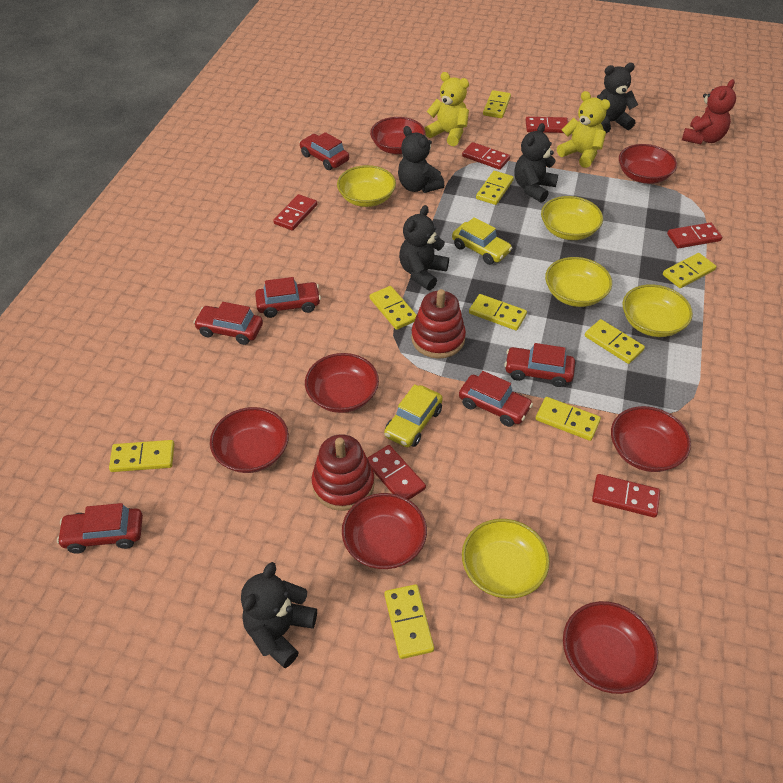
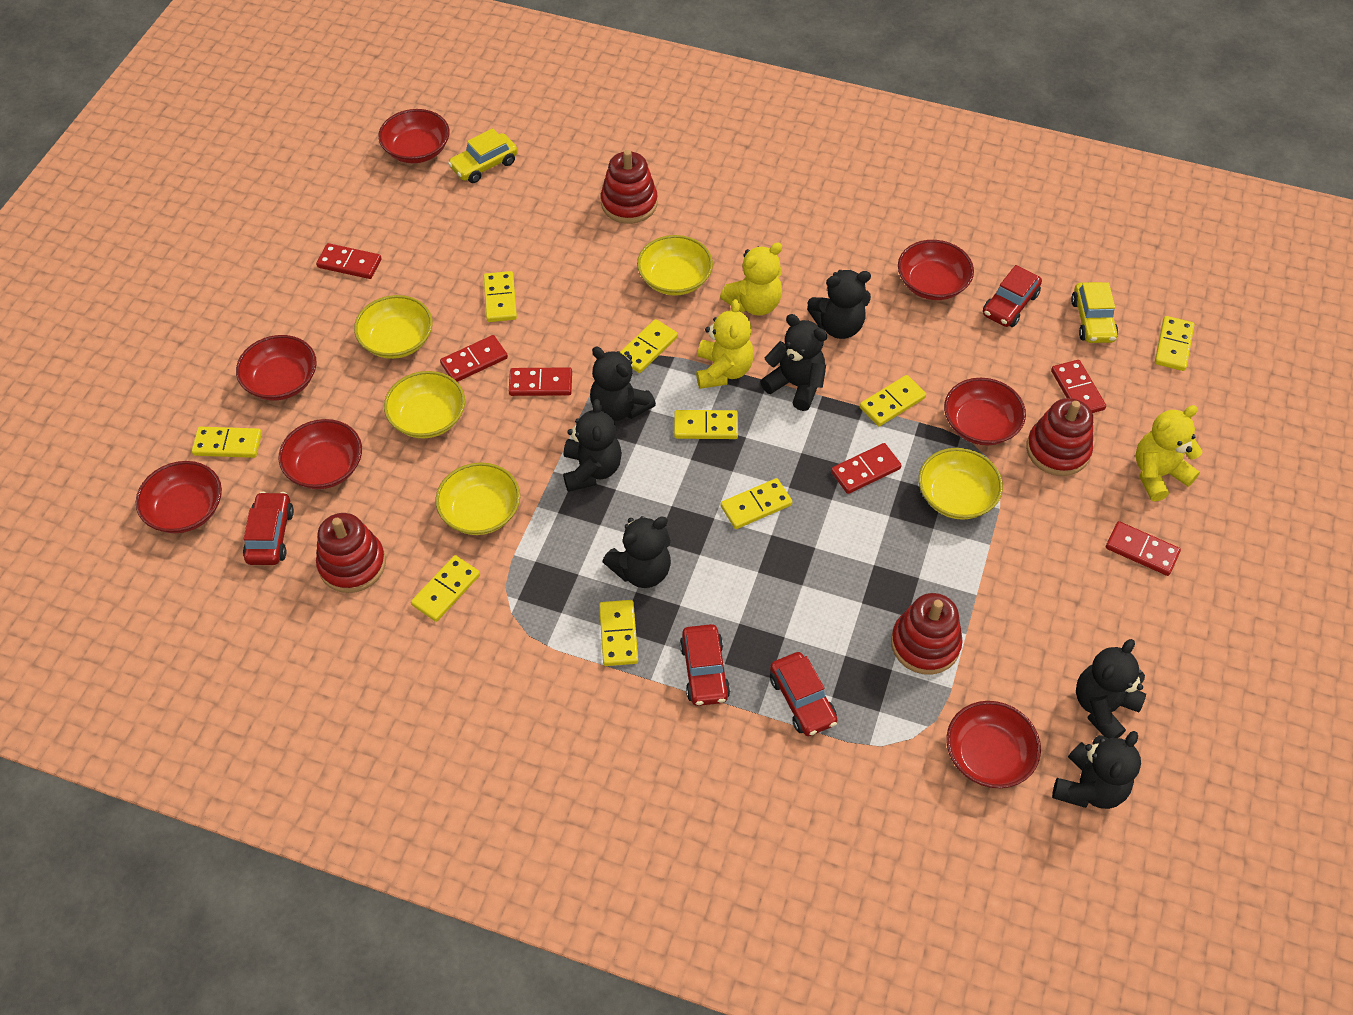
black teddy bear: [241,562,317,668] [398,126,444,193] [399,205,449,290] [515,123,558,203] [597,63,638,133] = 5 -> [563,399,622,492] [590,347,656,421] [603,516,671,588] [760,314,827,411] [807,270,871,339] [1052,731,1141,809] [1076,639,1146,738] = 7
red car: [57,503,143,553] [193,302,263,345] [255,277,321,318] [299,132,349,170] [459,371,533,427] [504,343,575,387] = 6 -> [243,492,294,565] [680,624,730,706] [770,652,837,736] [983,265,1042,327] = 4
red stacking toy: [312,434,375,511] [411,289,466,359] = 2 -> [316,513,386,593] [601,150,657,224] [891,593,963,675] [1026,398,1093,476] = 4
red teddy bear: [682,79,736,144] = 1 -> none = 0
yellow teddy bear: [425,72,469,146] [557,91,610,168] = 2 -> [696,299,754,389] [720,242,782,315] [1135,405,1203,502] = 3

